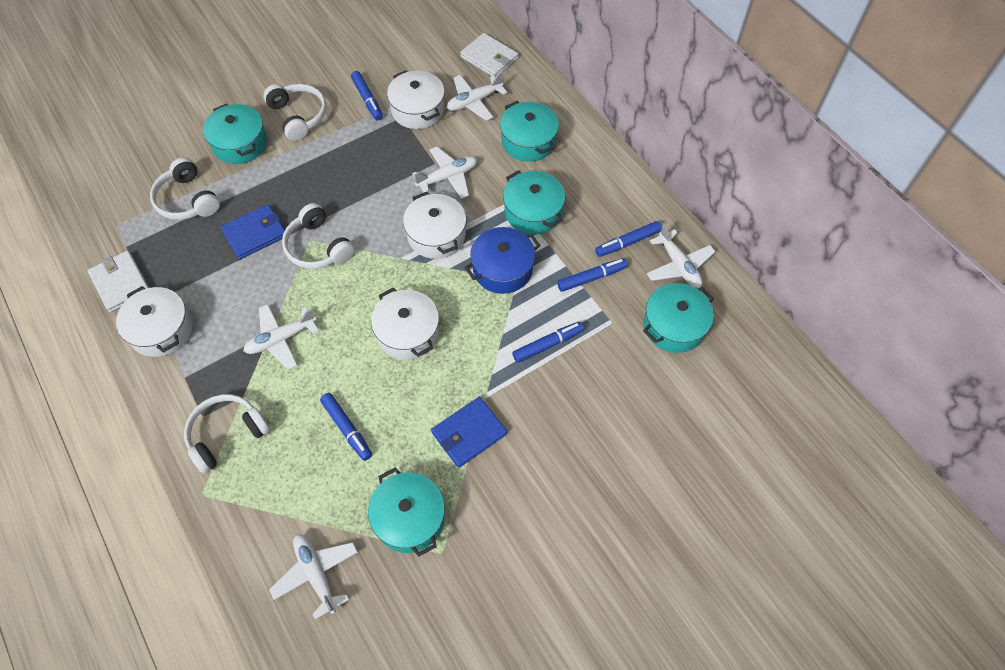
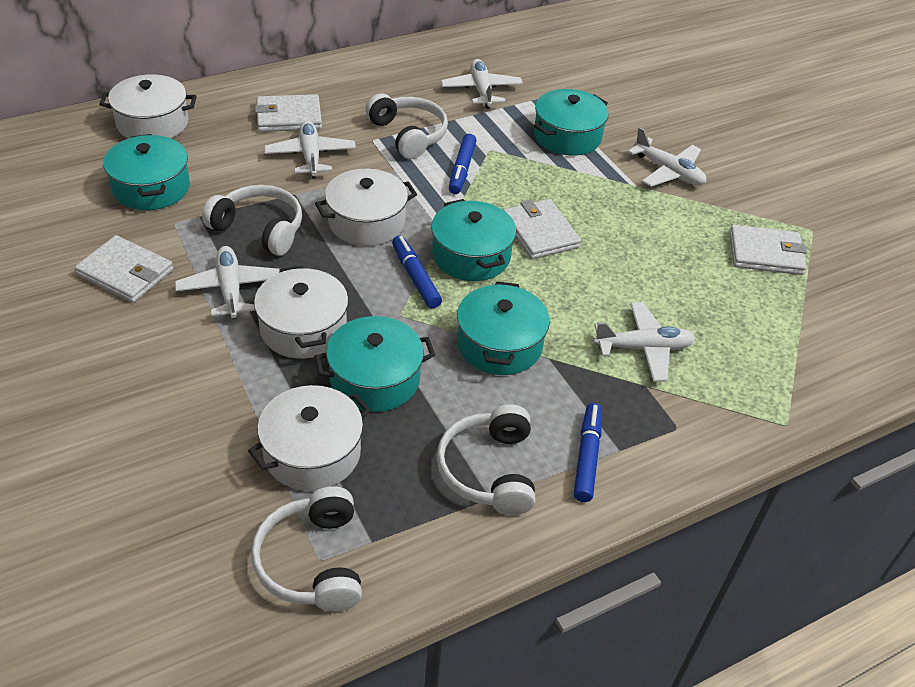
blue marker: [320,393,372,461] [351,71,383,120] [512,322,584,363] [557,258,628,292] [595,221,662,257] = 5 -> [392,236,442,308] [449,134,477,194] [574,403,602,502] = 3
blue pot: [465,227,540,294] = 1 -> none = 0
blue wallet: [221,204,285,259] [431,397,507,468] = 2 -> none = 0
white wallet: [87,251,149,312] [460,33,518,78] = 2 -> [75,235,173,303] [255,94,322,132] [503,199,581,259] [729,225,807,275] = 4

